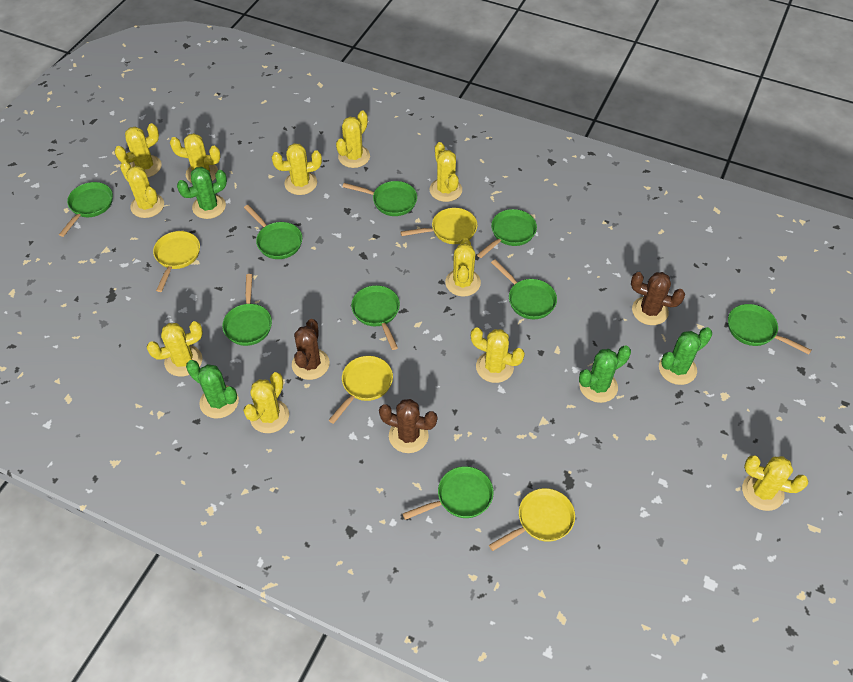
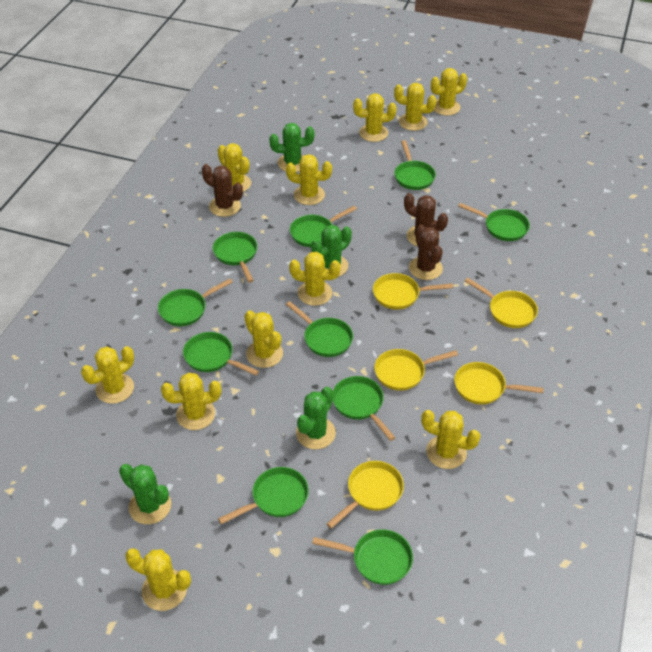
green pan: [59,182,113,237] [222,274,272,346] [244,205,302,259] [343,181,417,216] [351,285,400,350] [403,466,494,520] [477,209,537,258] [491,260,557,319] [728,304,812,354] = 9 -> [158,279,233,326] [183,332,259,376] [213,232,257,283] [218,467,309,524] [286,301,353,357] [290,206,357,247] [312,529,413,585] [332,376,396,441] [394,140,436,190] [458,203,530,241] = 10
yellow pan: [153,231,200,292] [329,356,393,424] [400,208,477,244] [489,488,575,551] = 4 -> [327,461,404,529] [373,273,453,310] [374,349,458,391] [454,362,544,405] [465,277,538,328] = 5

